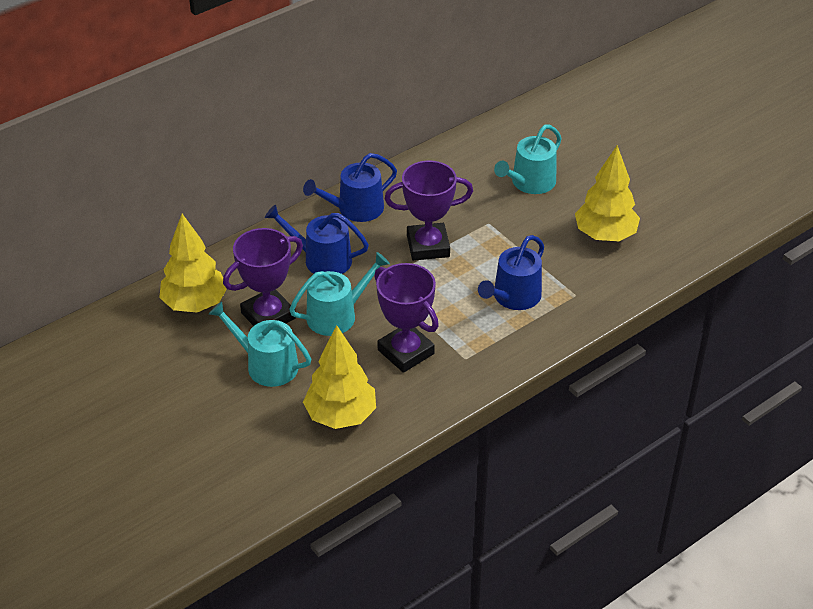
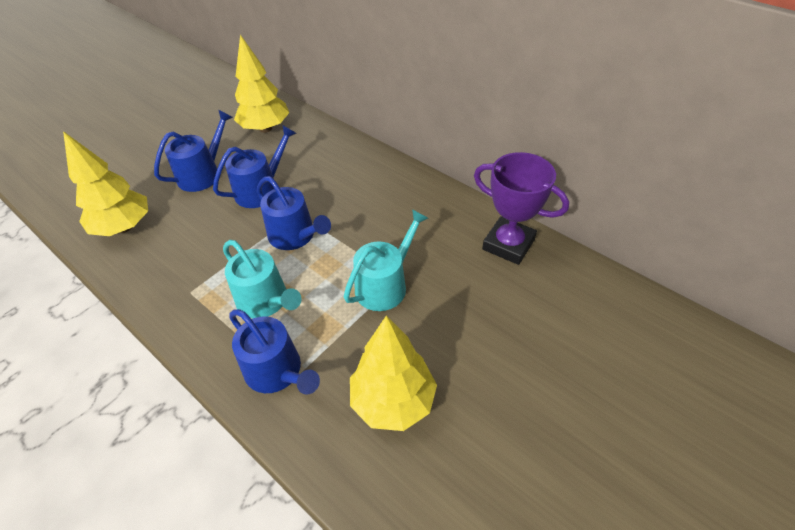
blue watering can: [265,205,369,274] [303,153,397,222] [478,235,544,310] = 3 -> [154,110,233,192] [213,125,297,208] [229,309,320,395] [257,176,331,250] = 4
purple trophy: [223,228,303,326] [374,263,439,373] [385,161,473,261] = 3 -> [474,152,569,265] = 1
turquoise watering can: [209,301,311,387] [289,252,390,336] [494,125,562,194] = 3 -> [223,240,301,318] [343,209,428,311] = 2

